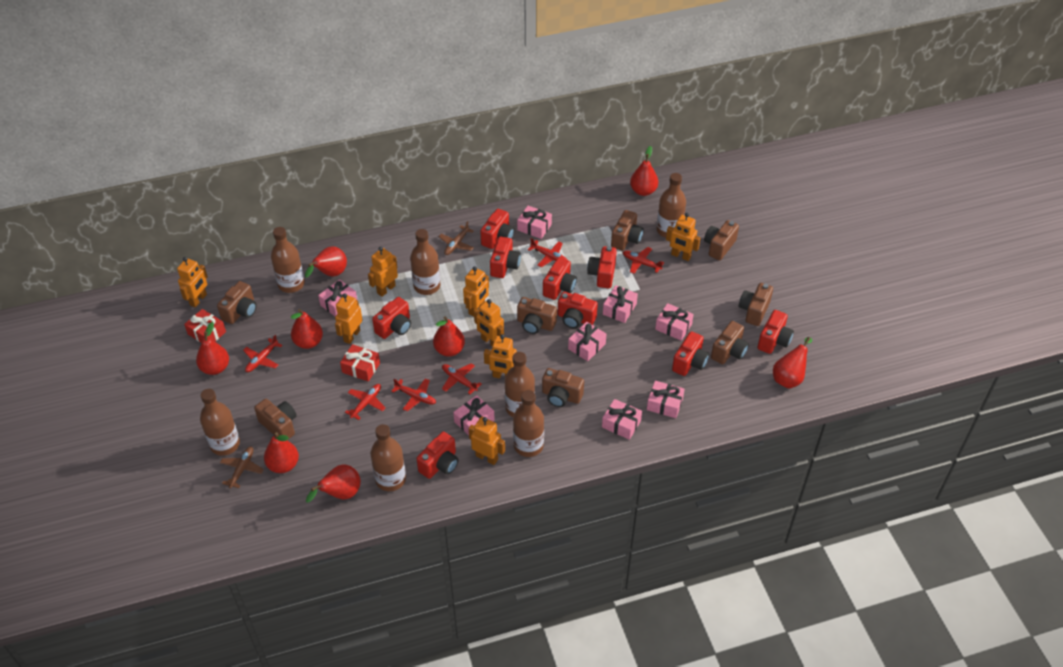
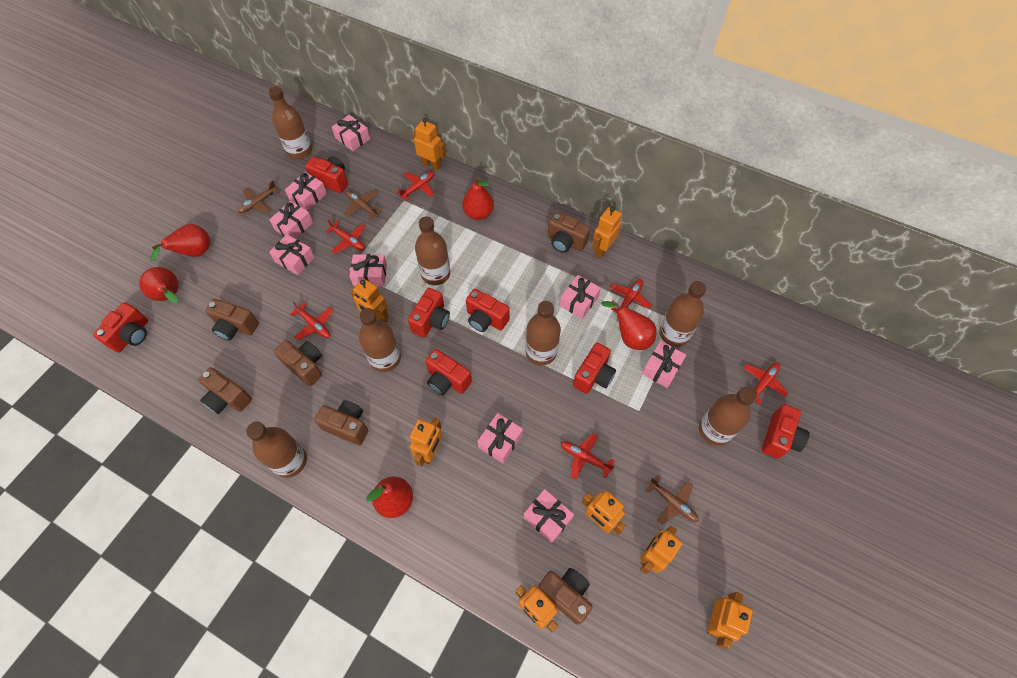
brown camera: [217,281,257,324] [254,399,297,439] [517,297,557,334] [542,368,584,407] [611,210,644,251] [704,220,739,260] [711,321,749,364] [739,283,773,326] = 8 -> [198,367,252,414] [205,299,259,341] [274,340,322,386] [314,400,368,445] [538,568,593,625] [548,212,590,253] = 6
brown plane: [220,447,264,488] [438,221,474,255] = 2 -> [238,181,279,214] [344,190,382,220] [646,475,699,525] = 3
pink gift: [318,279,358,316] [453,395,495,435] [517,206,552,239] [568,322,606,361] [602,399,642,440] [603,285,638,323] [647,381,685,418] [655,303,694,341] = 8 -> [269,201,313,239] [269,234,315,275] [285,172,327,211] [332,115,370,151] [350,254,387,286] [477,413,523,463] [523,489,574,543] [560,275,601,319] [642,341,686,388] = 9
red camera: [372,297,411,339] [417,432,459,479] [480,209,514,249] [490,236,521,278] [543,257,577,300] [558,292,598,328] [587,246,617,288] [672,331,709,376] [757,310,794,354] = 9 -> [93,302,148,353] [305,156,348,193] [408,288,450,337] [425,349,472,395] [466,289,510,332] [573,343,616,394] [762,404,809,459] = 7
red gift: [184,309,226,343] [340,344,380,382] = 2 -> none = 0
red pear: [196,322,229,375] [264,432,299,473] [291,309,323,349] [305,246,347,278] [306,464,361,503] [433,316,465,357] [630,146,658,196] [773,337,812,389] = 8 -> [139,267,178,303] [151,224,210,262] [366,477,413,518] [462,177,494,220] [601,300,656,350] = 5

